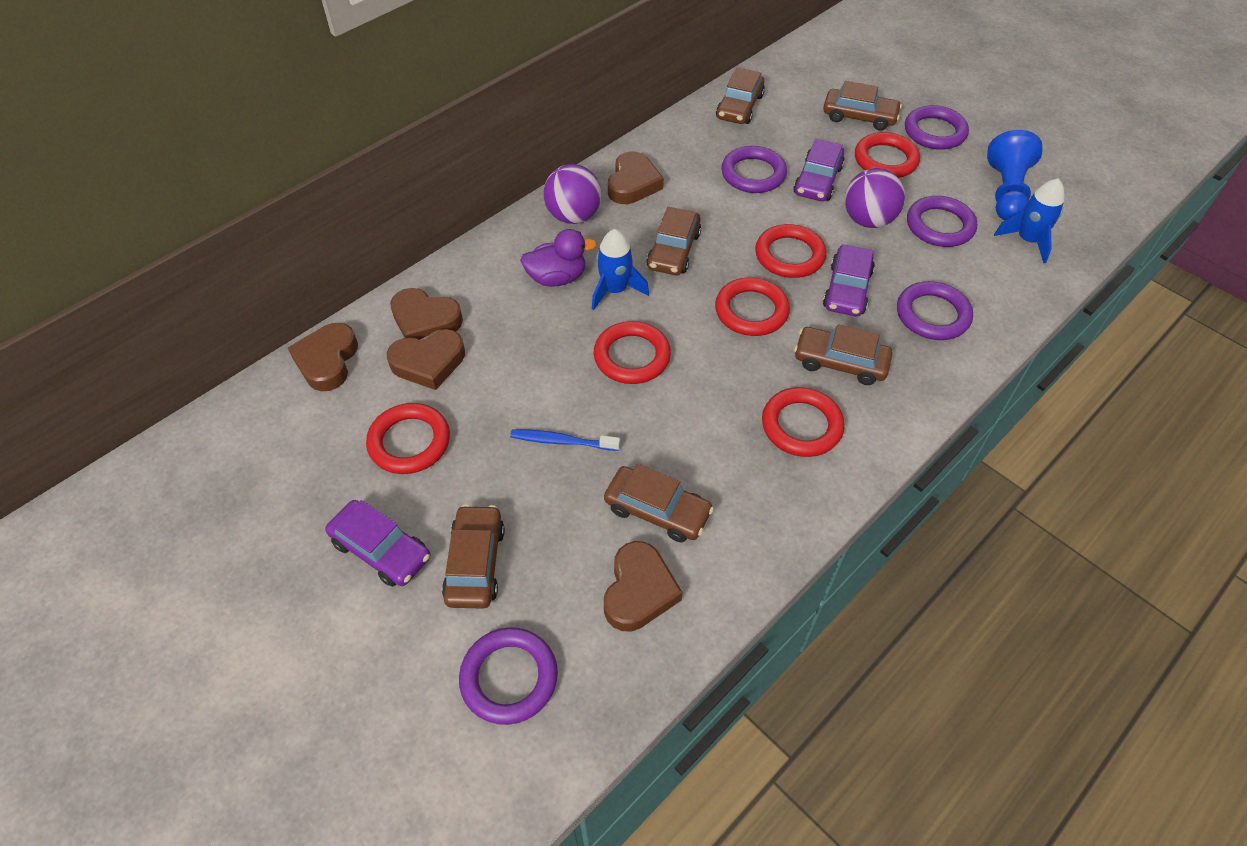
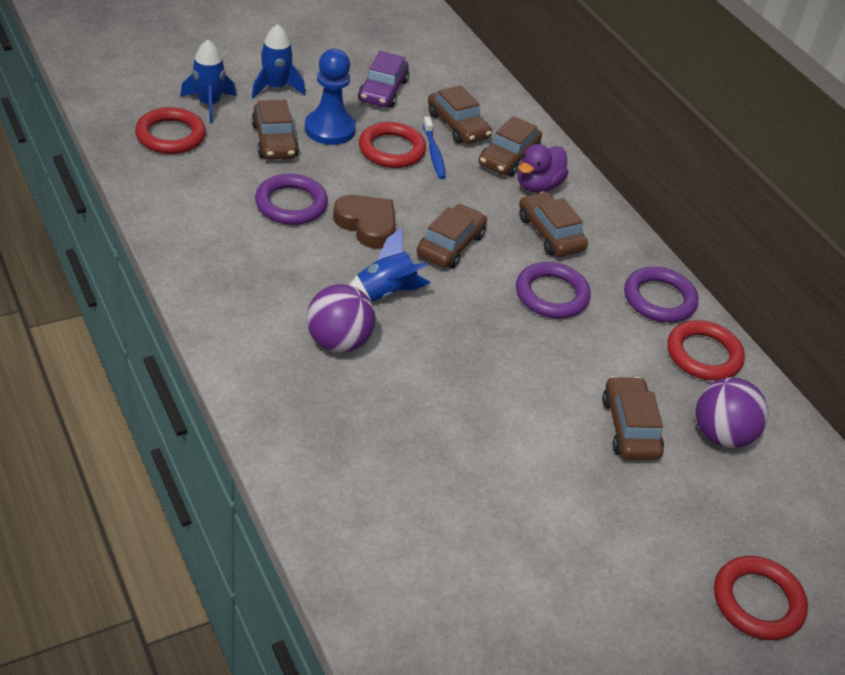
blue rocket: [592,229,649,310] [994,178,1064,263] = 2 -> [181,40,236,123] [252,24,306,99] [349,228,431,302] = 3
brown heart: [288,323,358,391] [387,329,465,390] [390,288,463,340] [604,541,683,632] [608,151,664,204] = 5 -> [333,195,395,249] = 1
purple car: [325,500,430,587] [793,138,845,201] [823,244,875,317] = 3 -> [358,51,409,108] = 1
purple ring: [459,627,558,725] [721,146,787,193] [897,281,973,340] [905,105,969,150] [907,196,977,247] = 5 -> [255,174,328,225] [516,262,591,318] [624,267,698,323] = 3
red ring: [366,403,450,474] [593,321,671,384] [715,278,790,336] [755,224,827,278] [762,387,845,457] [855,132,920,178] = 6 -> [135,107,206,154] [359,122,426,168] [667,320,745,381] [714,556,808,640] = 4

